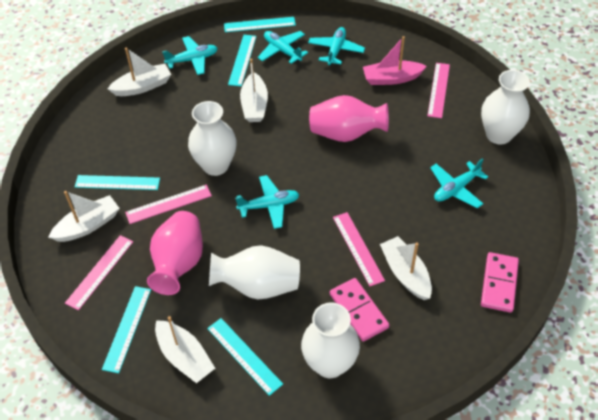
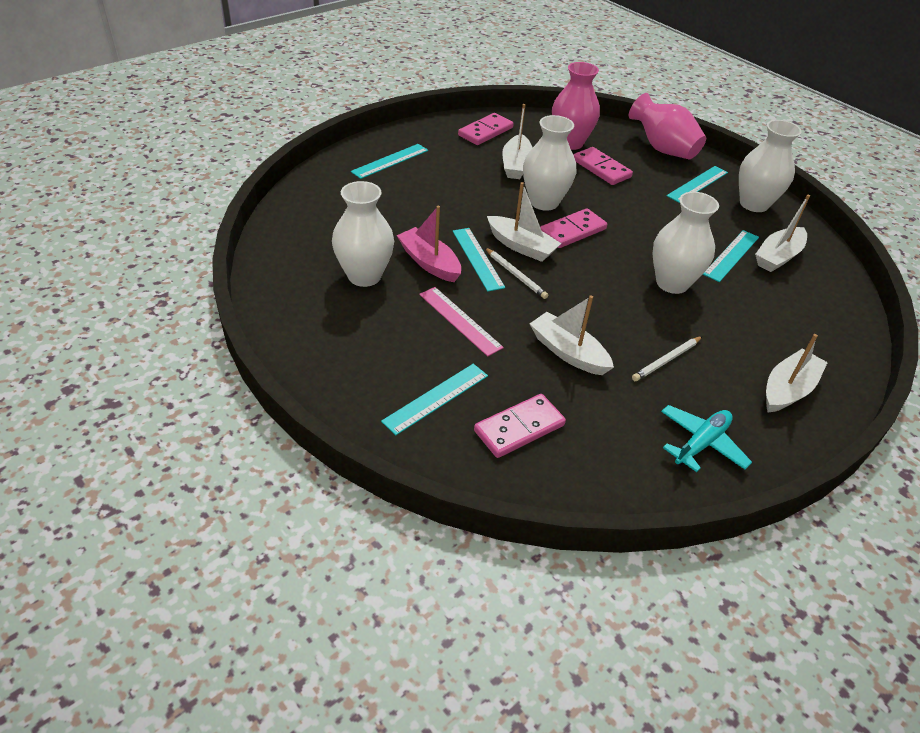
pink domino: [330,278,389,342] [481,252,519,313] = 2 -> [458,113,514,145] [474,394,566,458] [540,208,607,248] [574,147,633,185] = 4
pink ruler: [65,235,133,310] [125,185,212,224] [333,212,385,286] [427,63,450,118] = 4 -> [419,287,504,356] = 1
turquoise plane: [162,36,218,75] [235,175,300,229] [258,31,308,64] [308,27,365,66] [430,158,488,208] = 5 -> [661,405,752,472] = 1
white pencil: none = 0 -> [485,248,548,299] [632,336,703,381] = 2

